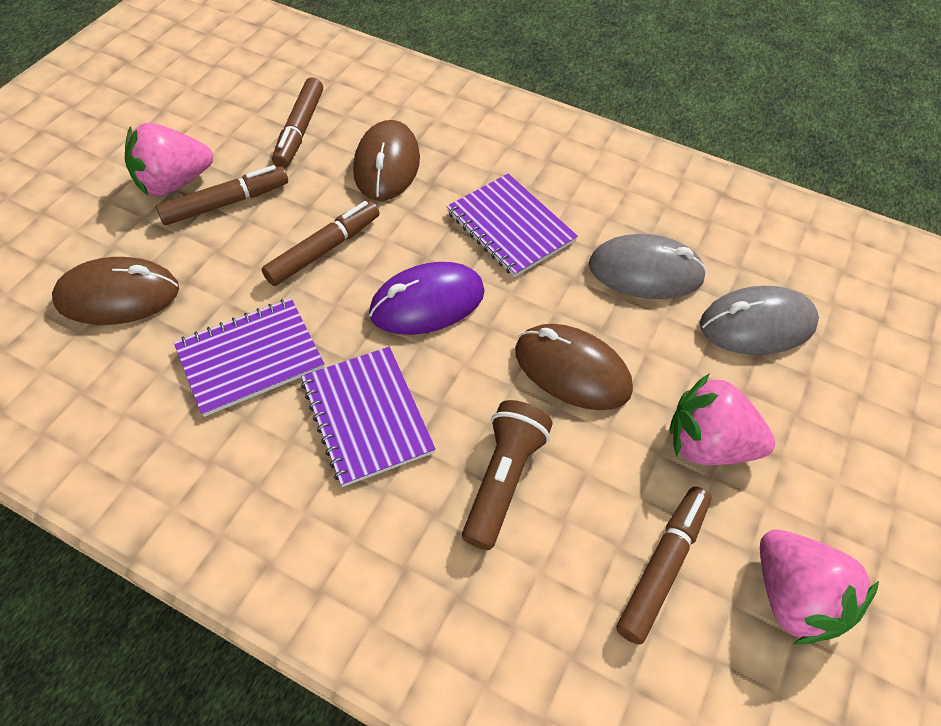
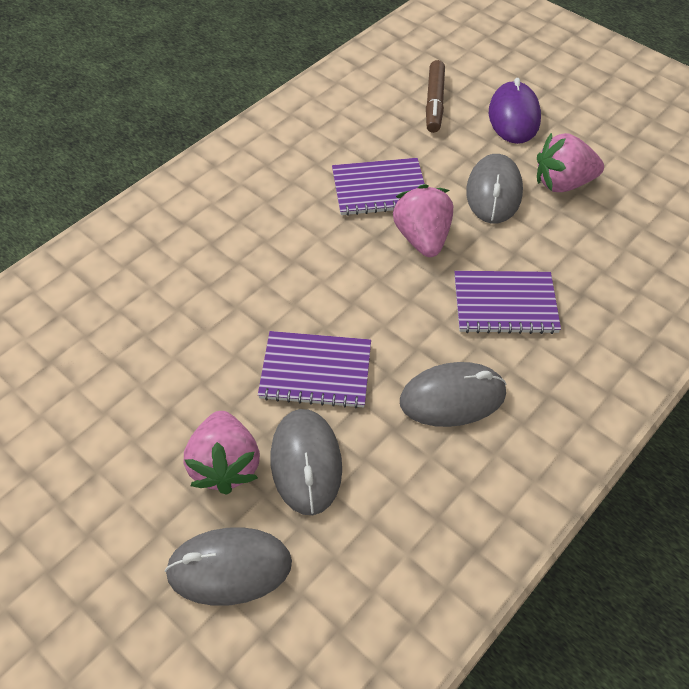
brown flashlight: [462,400,553,550] = 1 -> none = 0
brown marker: [156,165,288,225] [262,201,380,286] [272,77,323,168] [616,487,711,645] = 4 -> [426,60,445,133] = 1
brown mouse: [52,257,179,325] [353,120,420,201] [515,324,633,410] = 3 -> none = 0
grey mouse: [589,234,707,299] [700,286,819,355] = 2 -> [165,527,292,606] [271,409,342,515] [400,362,507,427] [466,154,523,224] = 4

